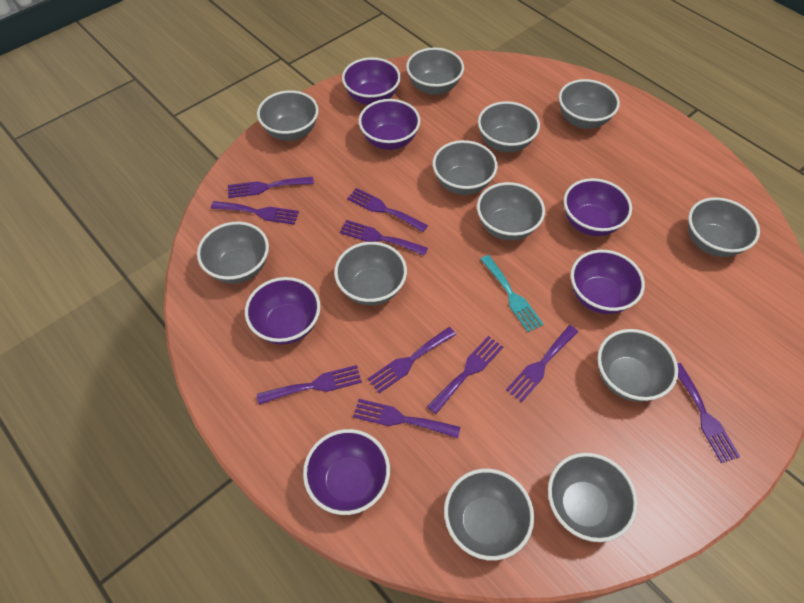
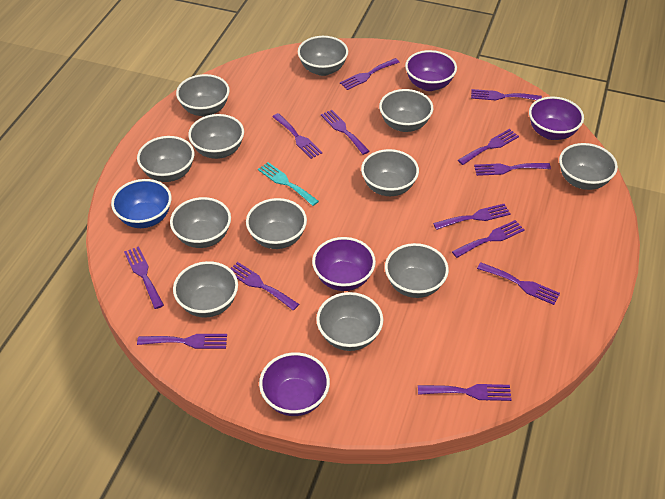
blue bowl: none = 0 -> [111,179,172,228] = 1
purple bowl: [245,277,321,344] [303,429,390,515] [342,57,401,105] [359,99,420,150] [564,178,632,236] [571,250,645,314] = 6 -> [259,352,330,416] [312,237,376,291] [405,50,457,91] [529,97,584,140] = 4
purple fork: [211,201,299,225] [228,177,314,198] [256,365,362,405] [340,220,428,256] [347,188,428,232] [353,399,460,438] [368,327,456,393] [427,336,503,414] [506,325,578,402] [677,363,740,463] = 10 -> [124,246,164,309] [137,334,227,349] [230,262,299,311] [272,113,322,159] [321,110,370,155] [340,58,400,90] [418,384,511,401] [433,204,511,230] [452,220,524,258] [458,129,519,165] [471,89,542,100] [474,163,551,176] [477,262,560,305] = 13

